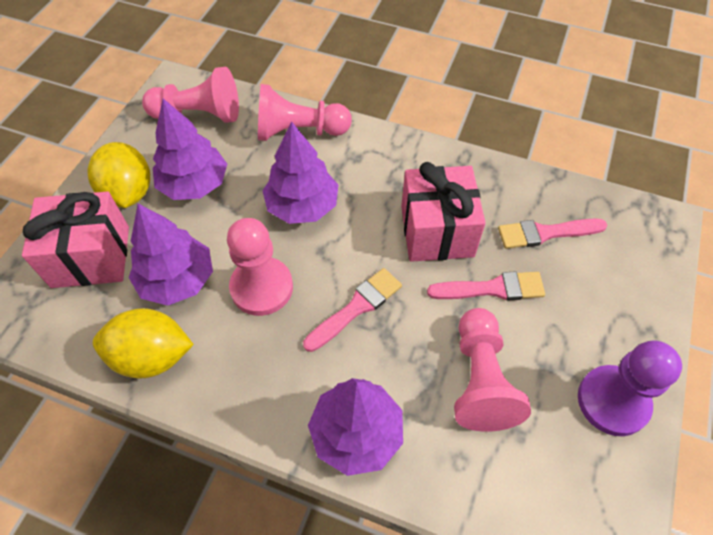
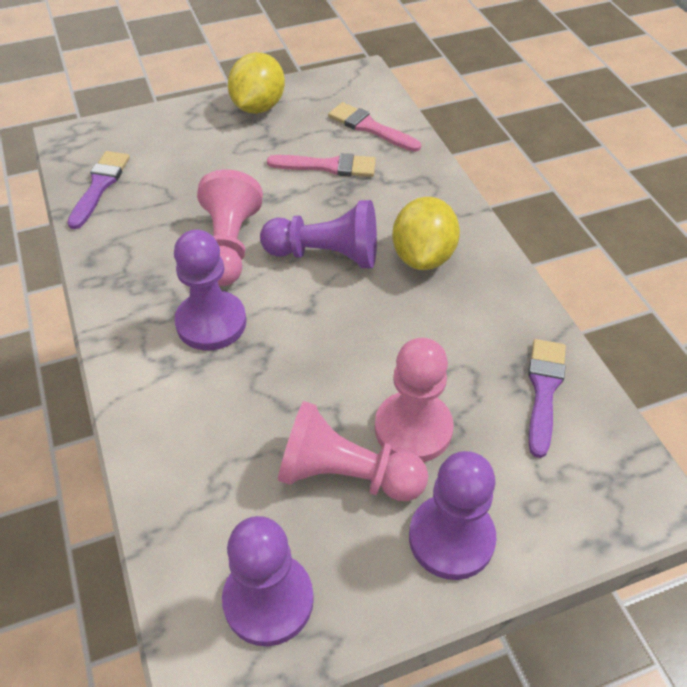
pink brush: [303,268,402,352] [427,271,545,301] [498,218,607,249] = 3 -> [267,153,376,177] [328,102,421,152] = 2
pink gift: [22,191,129,288] [401,162,486,262] = 2 -> none = 0
pink pawn: [142,67,239,123] [227,218,293,316] [258,84,352,141] [454,308,531,432] = 4 -> [197,169,263,286] [278,401,428,501] [375,338,454,462] = 3
purple brush: none = 0 -> [67,151,130,229] [528,339,566,458] = 2
purple pawn: [578,340,682,436] = 1 -> [174,230,246,350] [222,516,314,646] [260,200,377,268] [409,451,496,580] = 4
purple tree: [129,204,213,306] [153,99,227,200] [262,122,338,224] [308,378,403,476] = 4 -> none = 0

